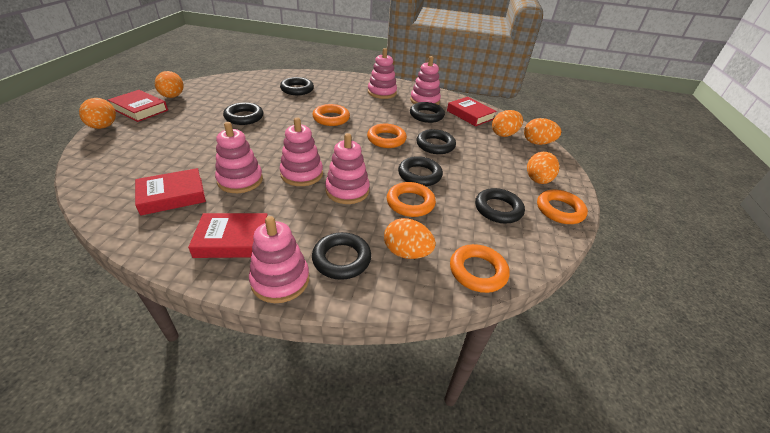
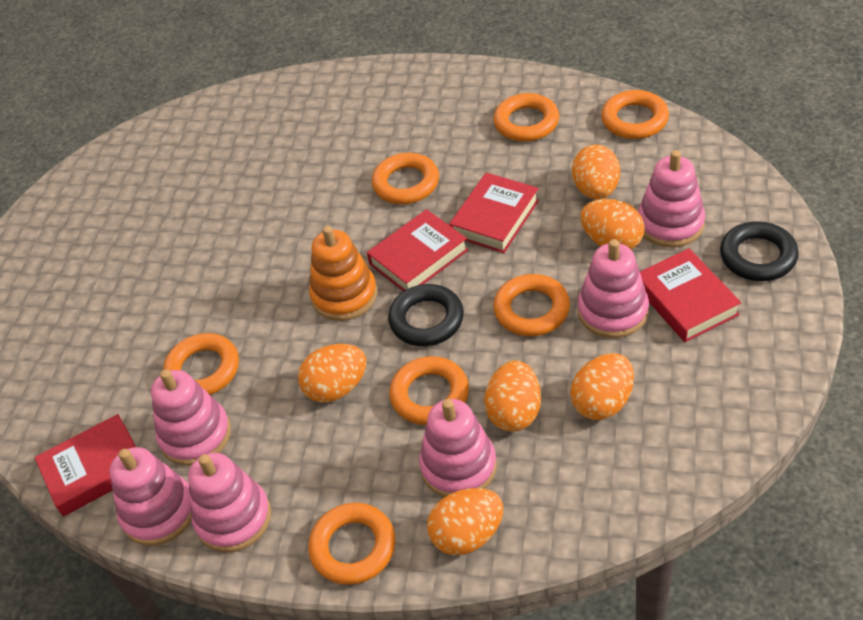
black ring: [223,102,263,125] [280,77,314,95] [312,232,371,280] [398,156,443,186] [410,102,445,123] [416,129,456,154] [475,188,525,224] = 7 -> [388,284,464,346] [720,221,799,281] = 2
orange ring: [313,104,350,126] [367,124,407,148] [387,182,436,217] [450,244,510,293] [537,190,588,224] = 5 -> [163,333,239,395] [308,503,396,585] [372,153,439,204] [389,356,469,425] [493,93,559,142] [493,274,570,336] [601,90,669,139] = 7
orange stacking toy: none = 0 -> [309,226,377,321] = 1

